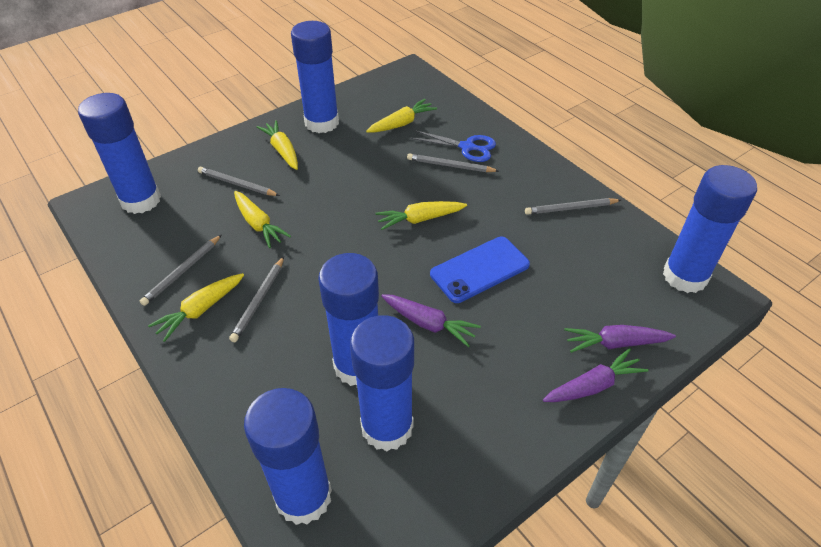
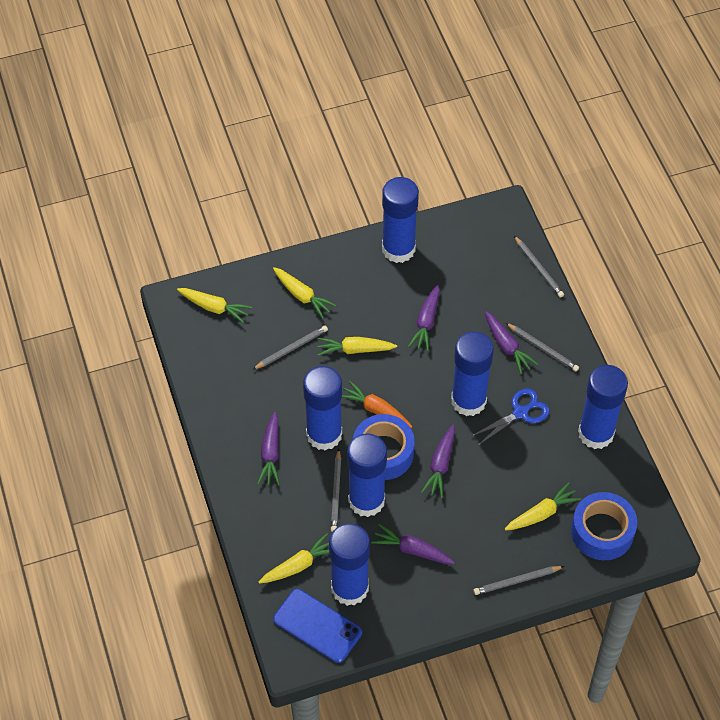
blue tape: none = 0 -> [353,414,415,480] [571,492,637,560] = 2
orange carrot: none = 0 -> [342,380,412,428] = 1
purple carrot: [381,294,481,347] [543,348,649,402] [564,325,676,353] = 3 -> [257,412,280,485] [371,524,455,564] [408,285,440,351] [421,425,455,498] [485,311,538,374] = 5

